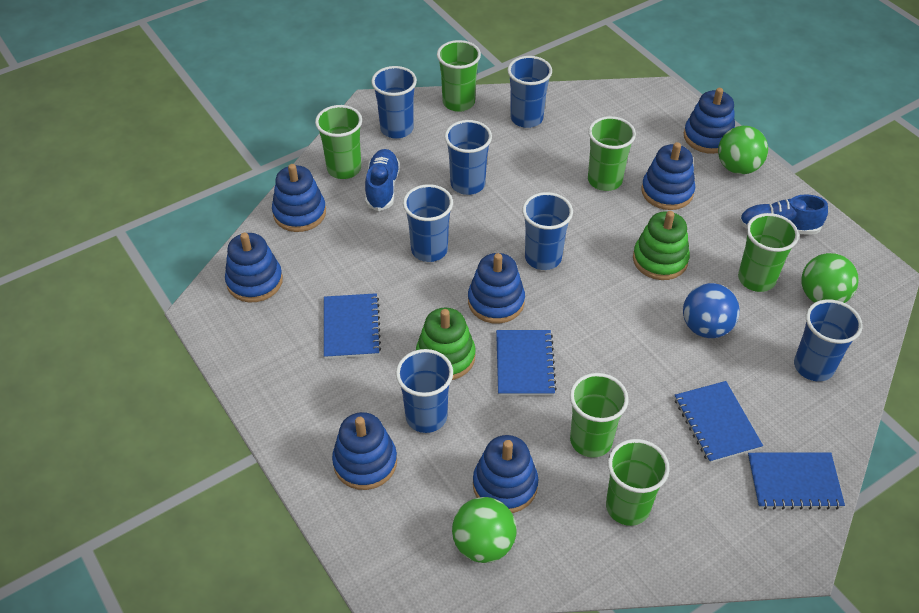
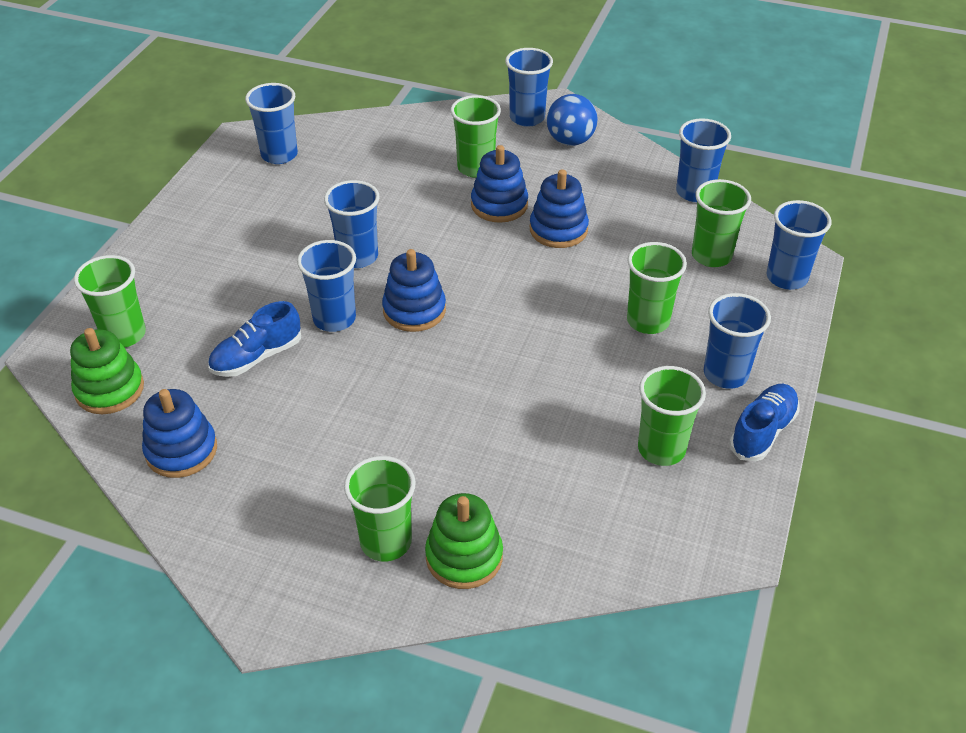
blue notebook: [324,293,381,359] [496,330,557,396] [675,381,763,463] [748,452,845,509] = 4 -> none = 0
blue stacking toy: [225,232,283,302] [272,164,326,232] [332,412,397,490] [468,253,525,324] [473,435,538,513] [642,142,695,210] [684,88,735,154] = 7 -> [142,389,217,478] [382,249,446,332] [471,145,528,223] [530,169,589,248] = 4
green ball: [452,497,517,563] [718,126,768,174] [801,253,858,303] = 3 -> none = 0

